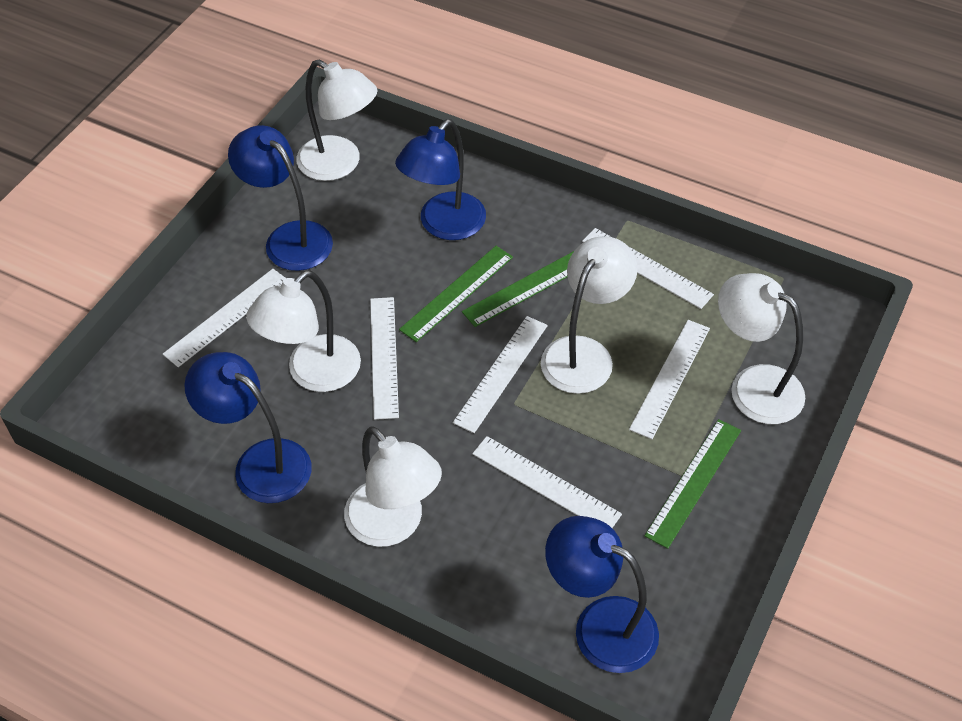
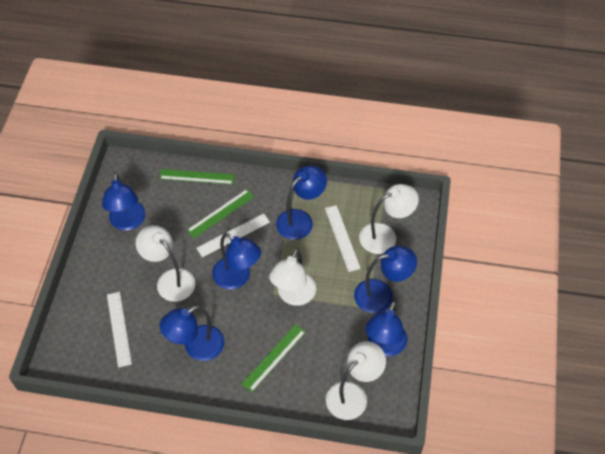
blue lamp: [184,352,312,503] [228,125,333,271] [395,119,486,240] [545,516,659,673] = 4 -> [102,173,146,231] [159,306,225,361] [212,233,261,289] [276,165,327,240] [354,246,417,313] [365,301,407,356] = 6
white lamp: [246,270,361,392] [297,60,378,181] [344,426,442,547] [541,236,638,394] [718,273,805,424] = 5 -> [136,225,195,302] [269,249,316,306] [326,341,386,420] [359,184,419,254] = 4
white ruler: [163,269,286,367] [370,297,399,420] [453,316,548,433] [472,436,622,528] [582,228,714,309] [629,320,710,439] = 6 -> [107,292,132,368] [196,213,270,257] [325,205,361,272] = 3

